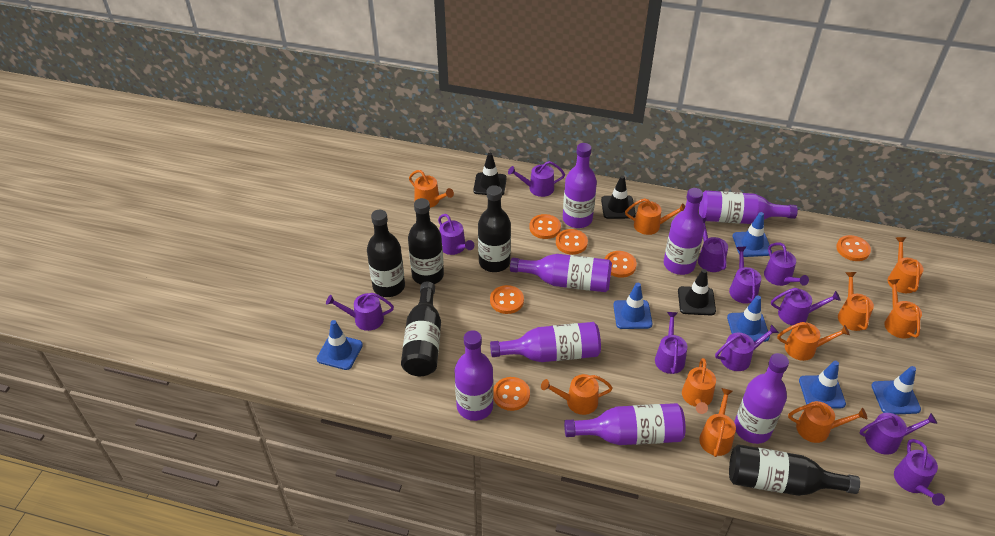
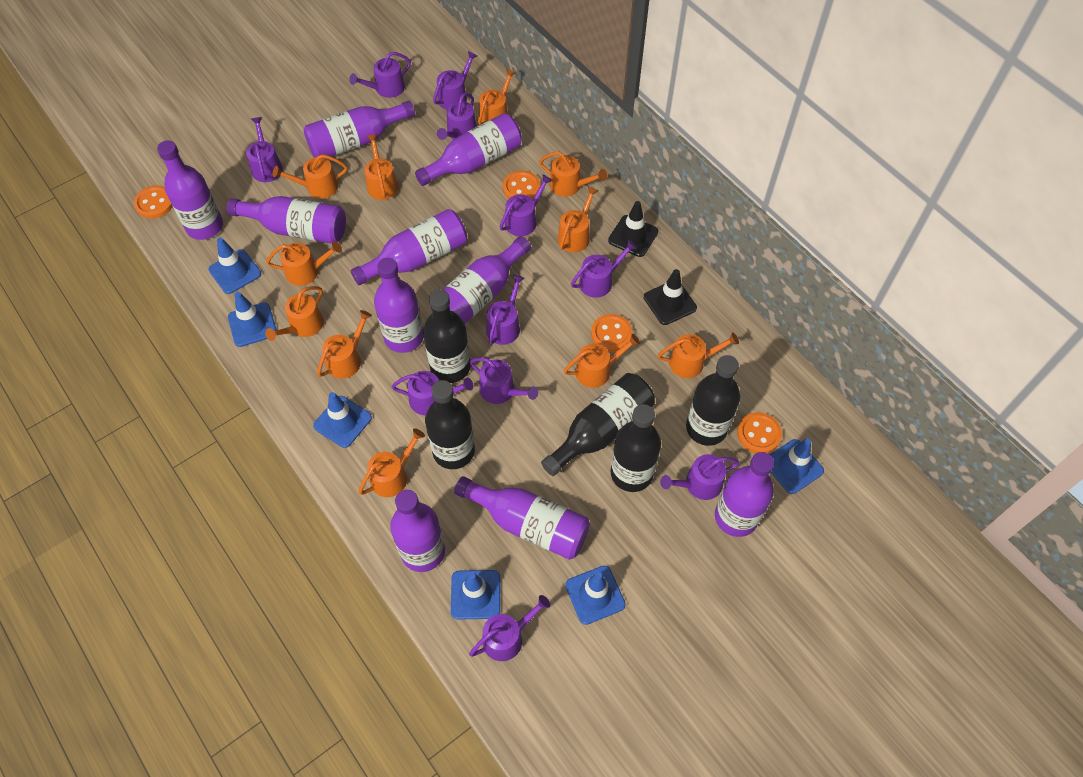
black traffic cone: [473,153,507,195] [601,175,636,219] [678,269,716,315] = 3 -> [608,201,658,257] [644,269,697,325] = 2
orange button: [490,285,524,314] [493,377,530,411] [529,214,561,239] [556,229,588,255] [604,251,637,278] [836,235,871,261] = 6 -> [134,185,173,219] [503,170,540,199] [591,314,633,352] [737,412,782,453] = 4
orange watering can: [409,170,454,208] [541,374,613,415] [625,198,685,235] [682,358,716,414] [699,388,736,457] [777,322,850,361] [788,401,867,443] [838,272,874,331] [884,279,922,338] [888,237,924,293] = 10 -> [265,286,324,341] [266,241,342,286] [273,154,347,199] [317,310,372,379] [358,428,425,497] [365,134,398,200] [478,69,516,125] [539,151,607,197] [558,187,598,252] [564,334,640,388] [658,332,739,378] = 11
purple bottle: [454,330,494,421] [490,322,601,362] [510,254,612,292] [563,143,597,228] [564,403,686,445] [664,188,704,275] [699,190,798,224] [734,353,789,444] = 8 -> [157,140,223,240] [226,196,346,244] [304,101,415,158] [351,209,467,285] [374,258,424,353] [390,490,445,572] [415,113,522,186] [431,236,531,324] [454,476,590,560] [715,452,774,537] = 10

